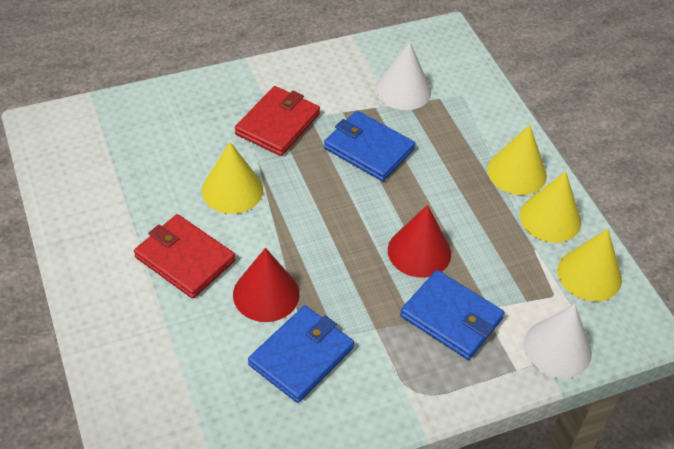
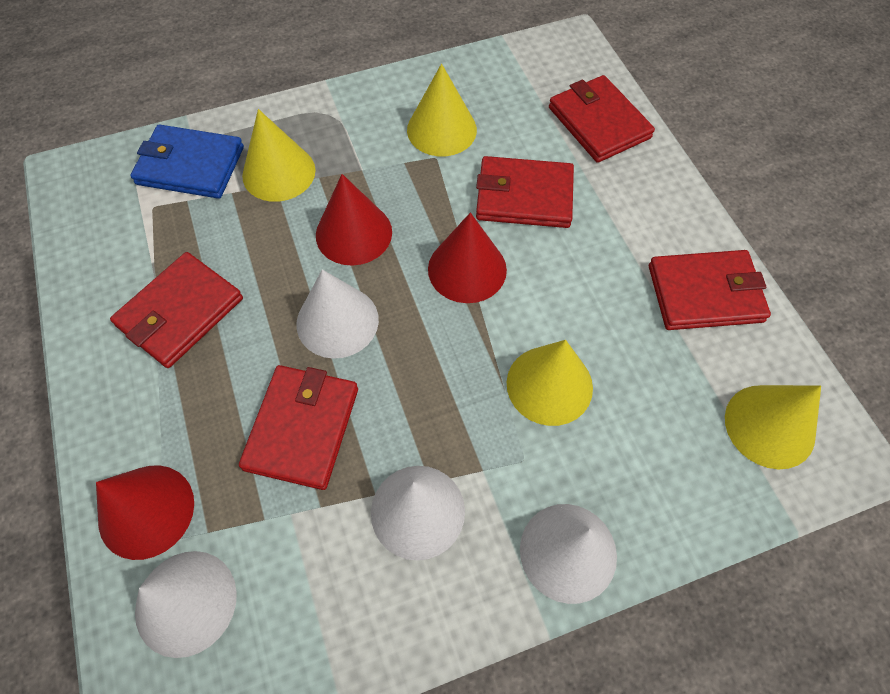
blue wallet: [248,306,354,403] [324,111,415,181] [400,270,505,360] = 3 -> [130,124,244,199] = 1
red cone: [233,248,299,322] [388,205,451,278] = 2 -> [96,465,194,560] [316,174,392,266] [428,212,507,303] = 3
red wallet: [134,214,236,299] [235,86,320,156] = 2 -> [110,252,243,368] [239,365,358,490] [476,156,574,228] [549,75,655,163] [649,250,771,330] = 5
white cone: [376,42,431,110] [523,304,592,378] = 2 -> [135,551,237,658] [296,269,379,359] [371,466,465,560] [520,504,617,604] = 4

